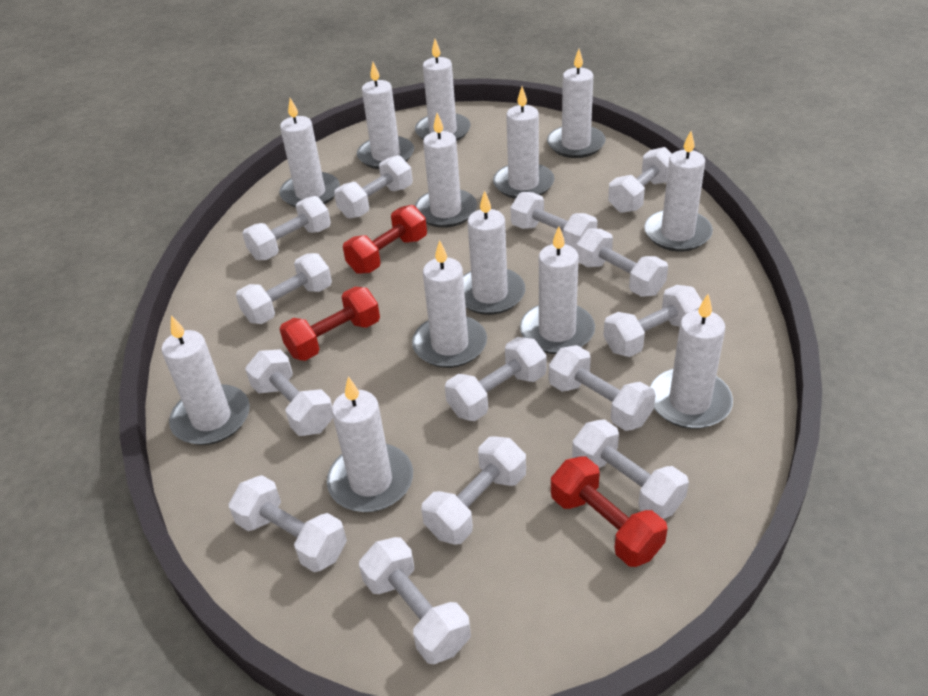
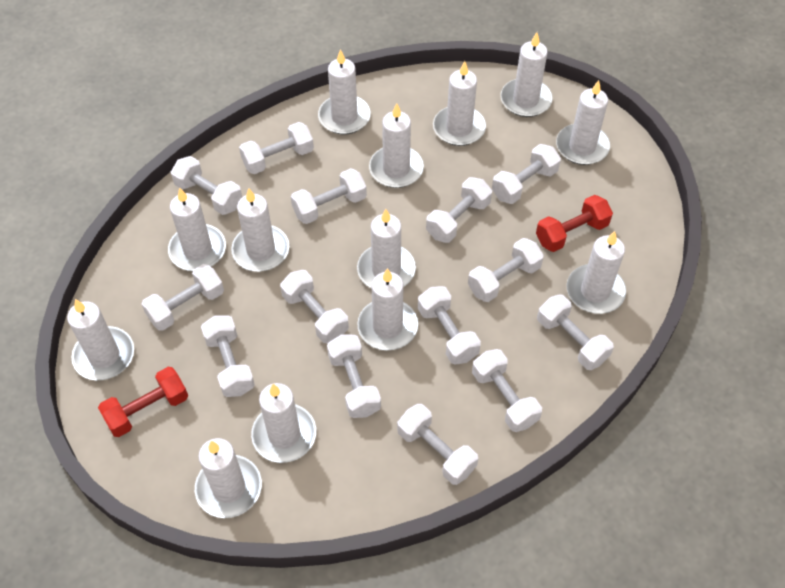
red dumbbell: [280,287,380,361] [343,205,427,274] [551,456,668,567] = 3 -> [98,367,188,437] [536,195,613,252] = 2

